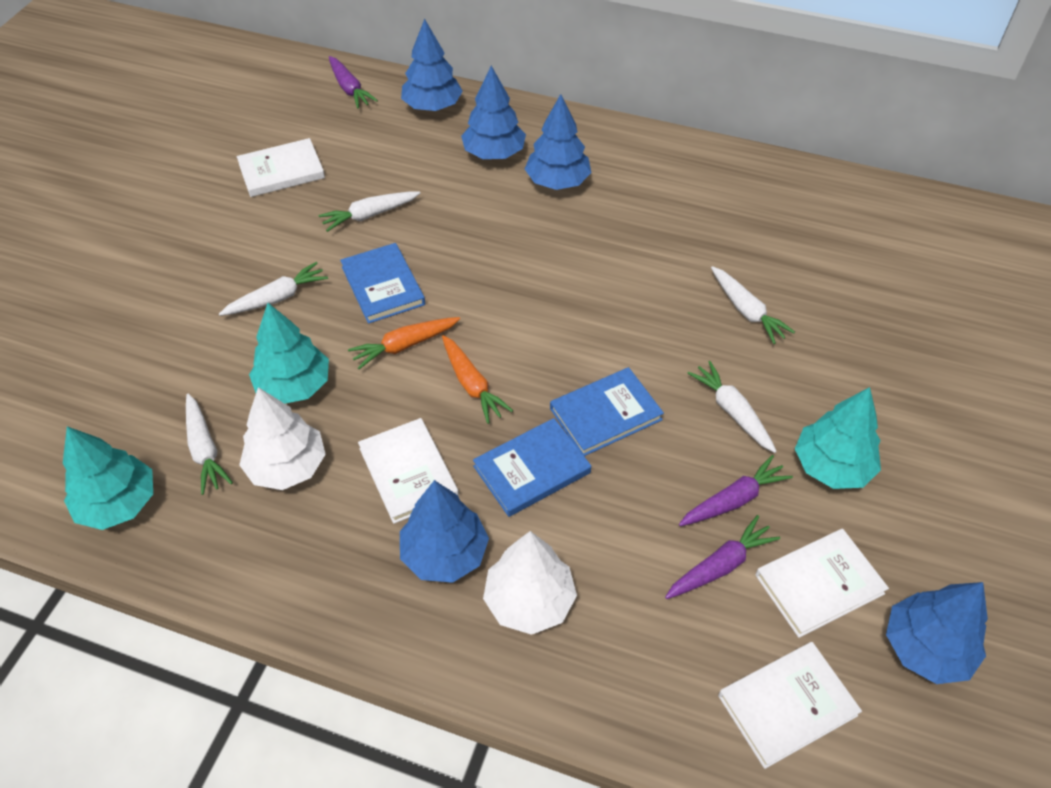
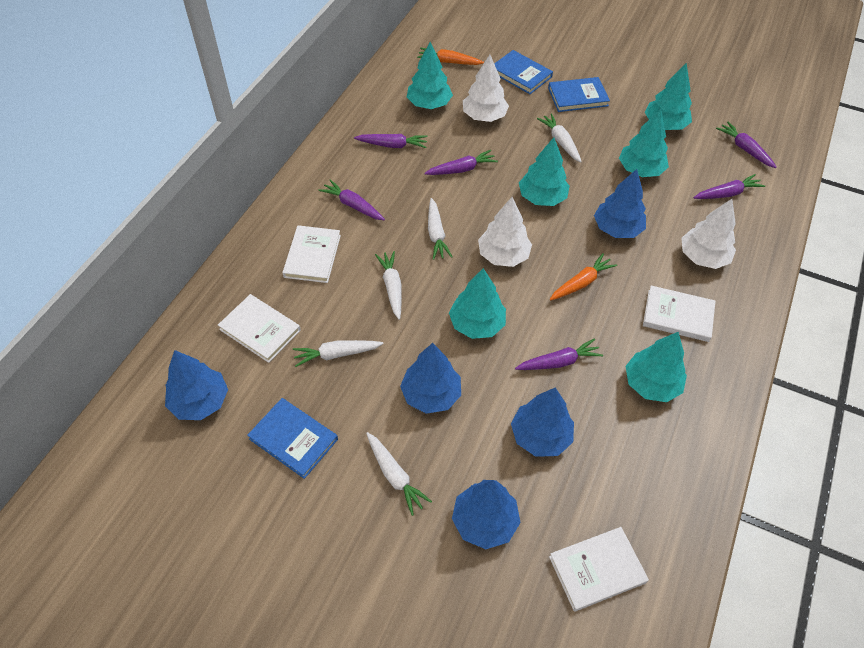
purple carrot: [329,56,378,109] [665,515,780,599] [679,455,793,526] = 3 -> [318,179,385,220] [354,134,427,148] [424,150,498,175] [515,338,603,370] [694,174,765,199] [716,122,777,168] = 6
turquoise tree: [63,426,153,530] [249,303,329,404] [795,387,881,489] = 3 -> [407,42,453,109] [449,268,506,339] [519,137,570,206] [619,109,669,177] [625,332,687,402] [645,63,692,130] = 6
white tree: [239,387,326,490] [483,531,577,635] = 2 -> [463,55,509,122] [478,197,532,267] [681,199,736,269] = 3

